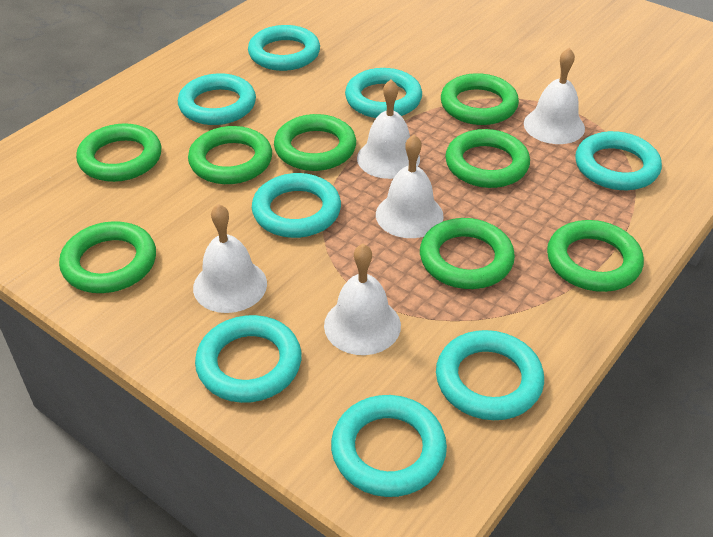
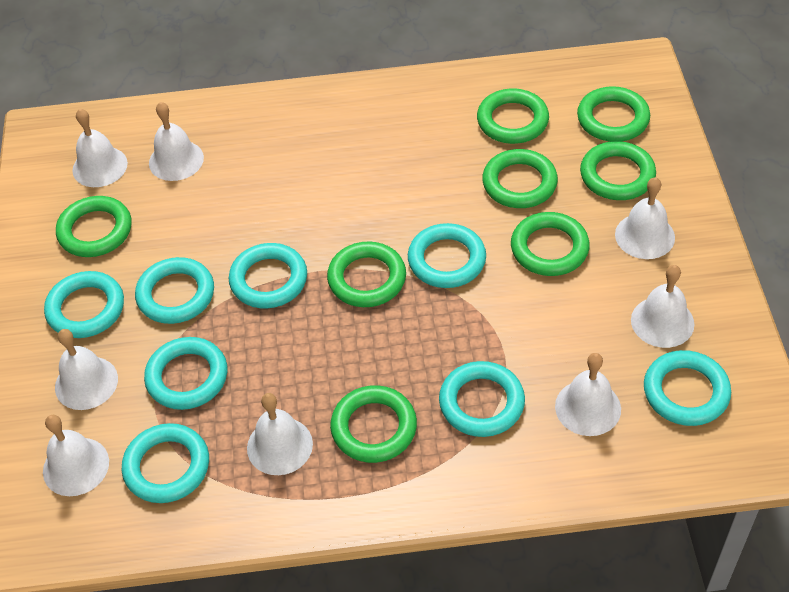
white bell: [193,204,267,313] [324,244,401,355] [357,79,420,179] [376,135,444,238] [524,48,585,144] = 5 -> [43,415,109,496] [55,329,118,410] [72,109,128,187] [149,102,204,181] [247,393,313,475] [555,353,621,436] [615,177,675,259] [631,265,694,348] = 8

